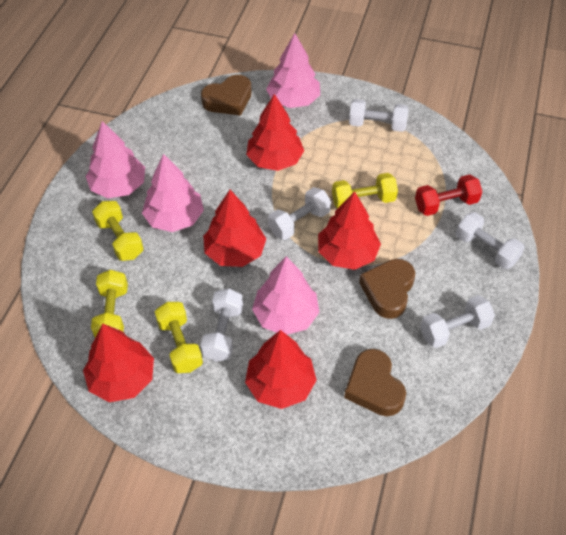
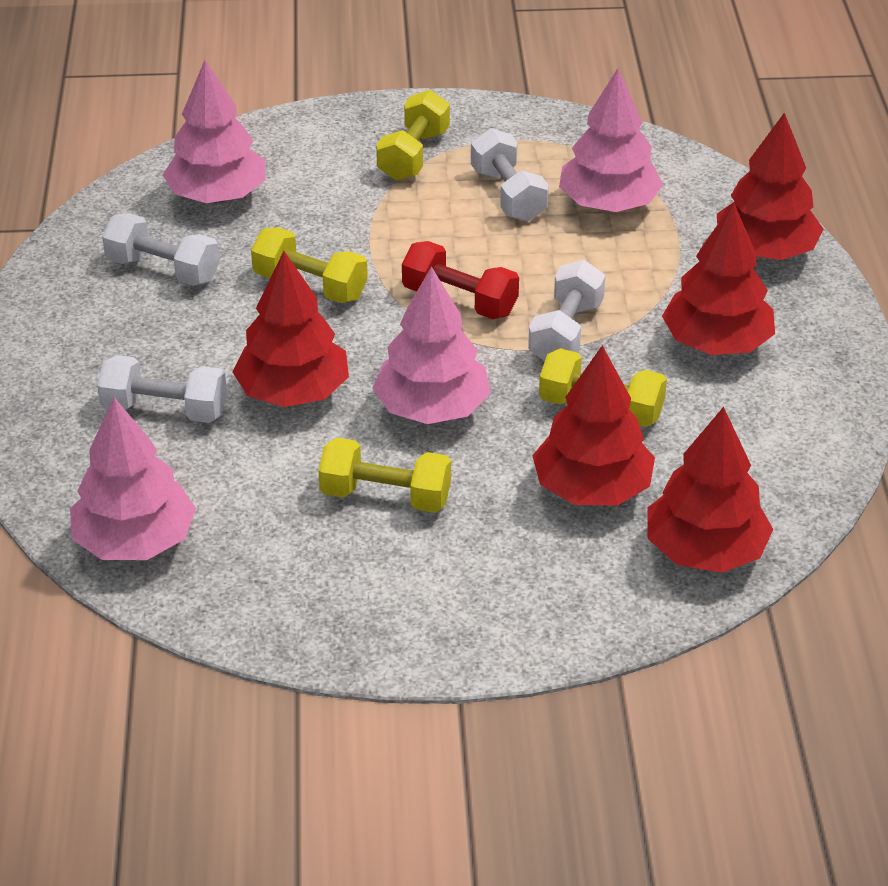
brown heart: [201,75,252,116] [344,349,406,416] [359,259,415,319] = 3 -> none = 0
white dumbbell: [201,288,243,361] [268,187,331,240] [349,99,409,132] [420,295,495,348] [456,212,525,269] = 5 -> [97,355,227,423] [102,213,219,286] [471,128,549,222] [528,260,606,361] = 4

